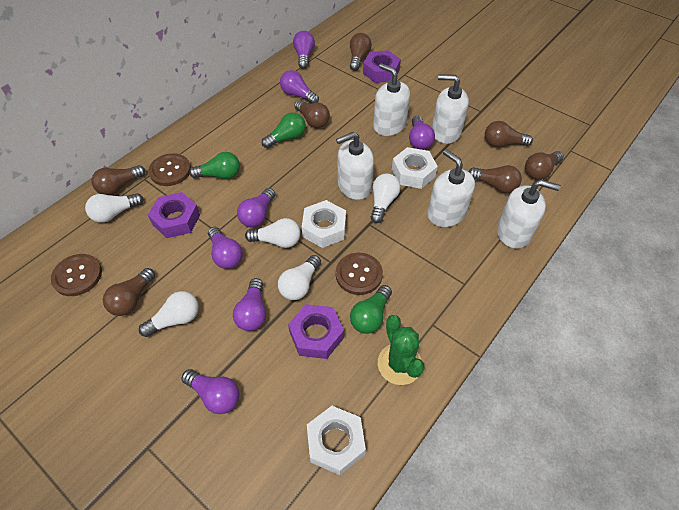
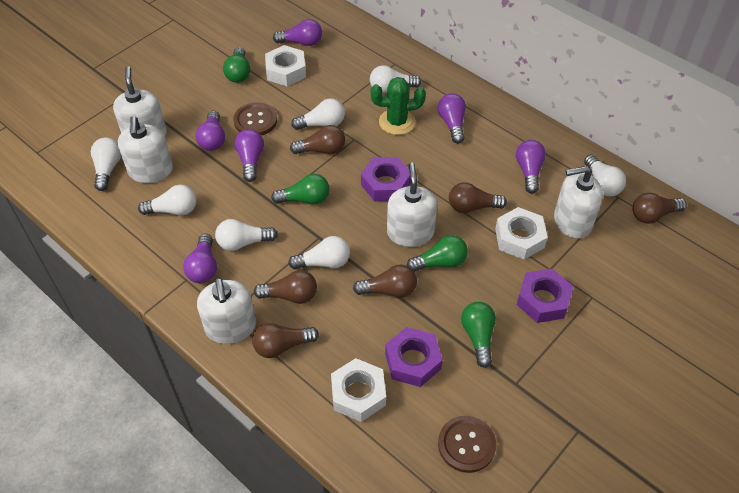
brown button: [51,254,102,296] [149,153,191,186] [336,253,383,295] = 3 -> [233,102,277,136] [438,416,496,473] = 2
brown light bulb: [92,165,145,195] [103,268,155,316] [294,100,330,128] [350,33,372,71] [468,165,522,193] [485,121,533,147] [525,151,564,180] = 7 -> [252,323,319,358] [254,270,317,304] [290,125,345,154] [353,264,417,298] [449,182,507,213] [632,192,687,224] = 6
green light bulb: [189,152,240,179] [262,113,306,148] [350,285,392,334] = 3 -> [223,47,250,83] [271,174,330,204] [407,235,468,272] [461,302,496,368] = 4
purple light bulb: [182,369,239,414] [208,227,243,269] [233,278,266,331] [237,188,275,227] [280,70,319,103] [293,31,315,69] [409,115,435,150] = 7 -> [183,234,217,283] [196,111,225,151] [235,129,264,182] [273,19,322,46] [438,93,466,144] [516,140,546,193] = 6
white light bulb: [85,193,144,223] [139,291,199,337] [245,218,301,248] [278,255,321,300] [371,173,401,223] = 5 -> [91,137,121,191] [138,185,196,216] [215,219,278,251] [288,236,350,270] [291,99,345,130] [370,65,421,93] [584,155,626,196] = 7

